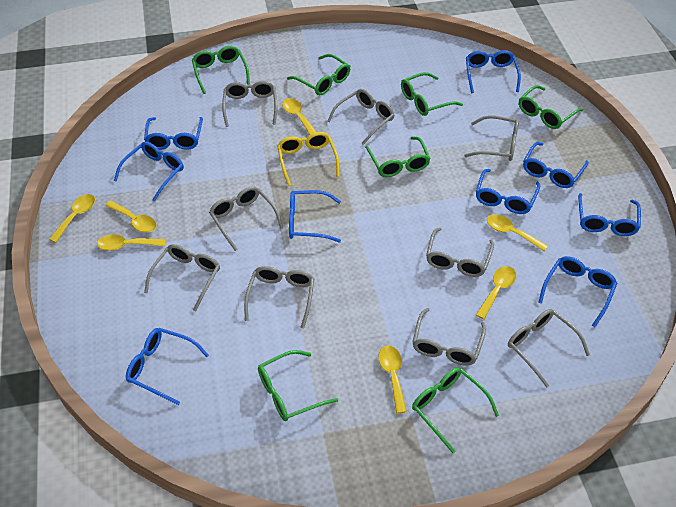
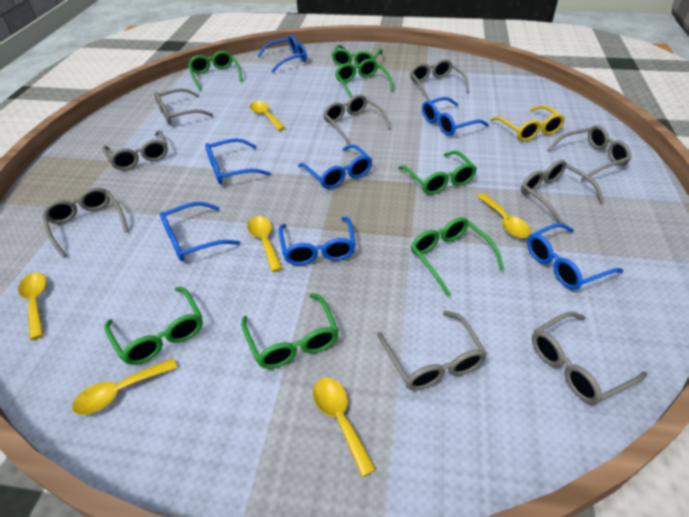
blue glasses: [114,142,184,202] [126,328,209,405] [144,117,203,150] [289,190,341,243] [466,50,521,93] [476,169,540,214] [523,142,589,188] [538,256,617,327] [578,193,641,236] = 9 -> [160,202,240,261] [205,138,271,184] [257,35,307,72] [279,217,356,265] [298,144,372,189] [422,97,489,136] [527,223,623,290] = 7
yellow spoon: [49,194,95,243] [97,234,165,251] [105,201,157,233] [282,98,316,135] [378,346,407,413] [476,266,516,319] [487,214,548,251] = 7 -> [18,273,47,340] [72,358,177,415] [247,216,283,272] [250,101,286,131] [313,378,376,477] [477,193,531,238] = 6

